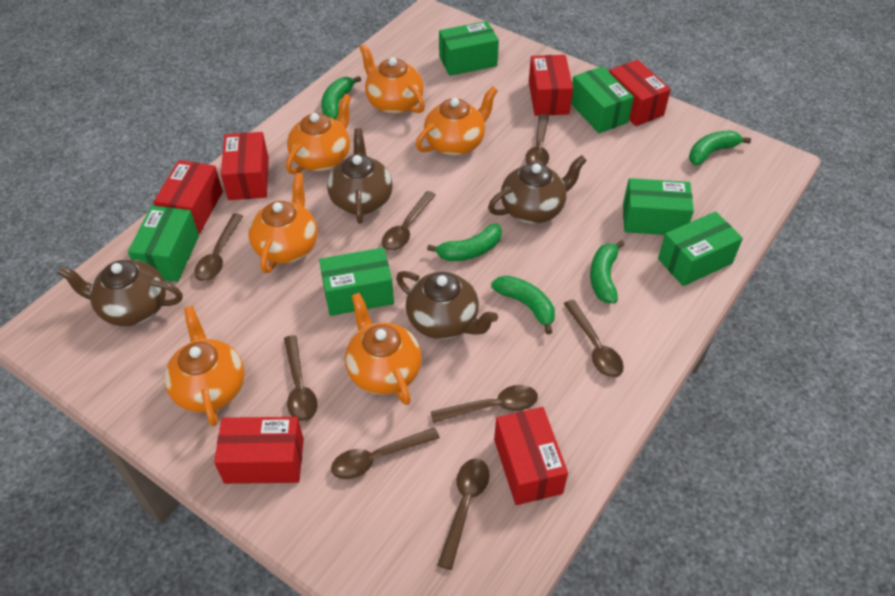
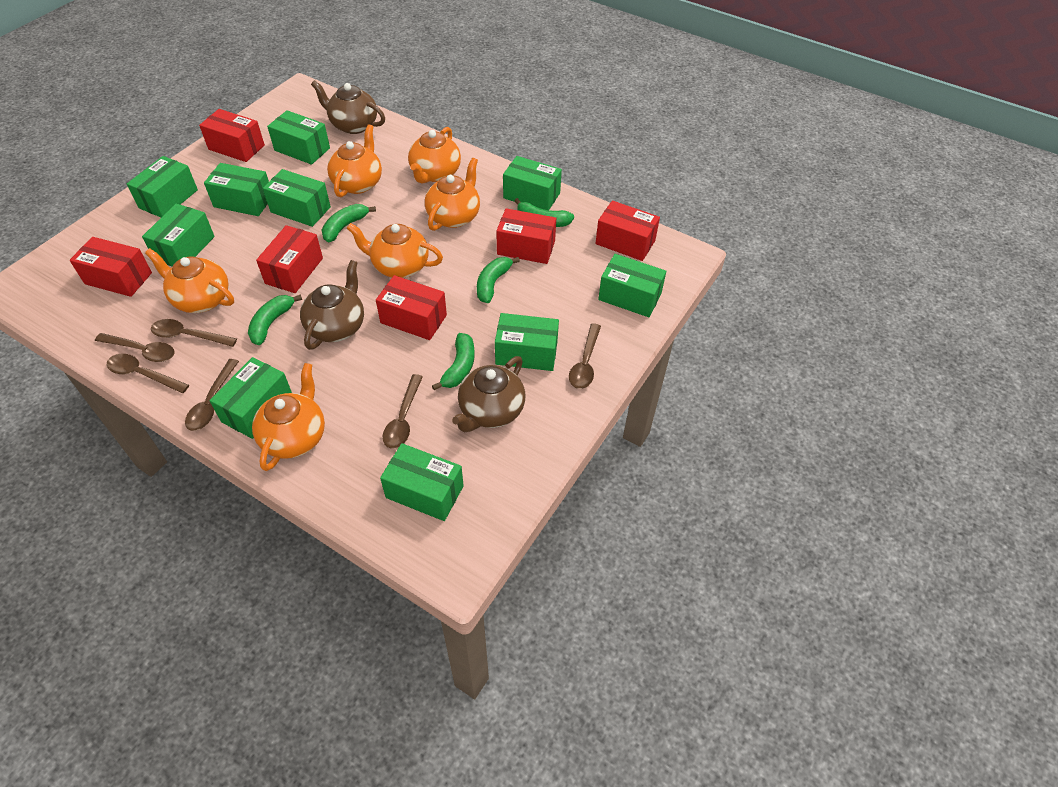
brown spoon: [194,213,243,281] [284,335,318,422] [331,427,440,479] [382,191,436,251] [430,385,538,423] [437,458,489,570] [525,114,549,166] [564,300,624,378] = 8 -> [95,333,174,362] [107,354,189,393] [151,319,237,347] [185,359,239,431] [383,374,423,449] [569,323,601,389] = 6
brown teapot: [57,260,183,326] [327,128,393,224] [396,271,498,339] [488,155,587,224] = 4 -> [300,260,364,350] [311,80,385,134] [452,356,525,432] = 3
green box: [128,206,199,282] [319,248,394,316] [439,21,499,76] [571,66,634,133] [623,178,694,235] [658,211,743,286] = 6 -> [127,156,198,217] [142,204,215,267] [204,163,269,216] [210,357,292,439] [263,169,331,227] [267,110,330,165] [380,443,464,521] [495,313,559,371] [503,156,562,210] [598,254,666,317] = 10

